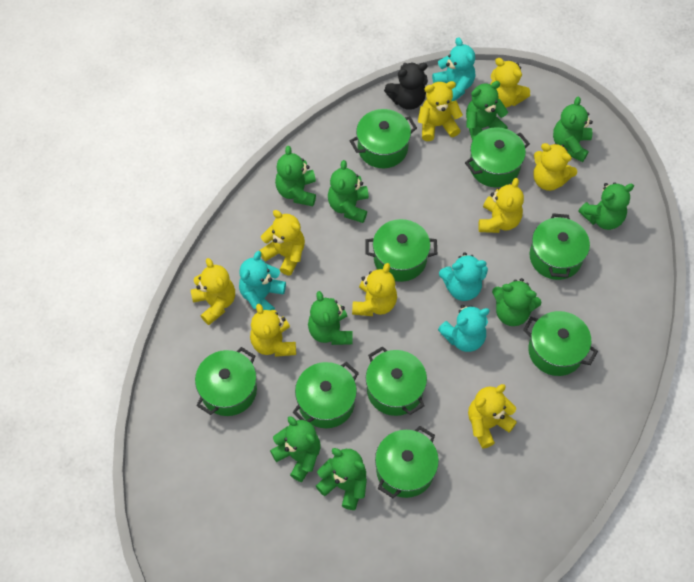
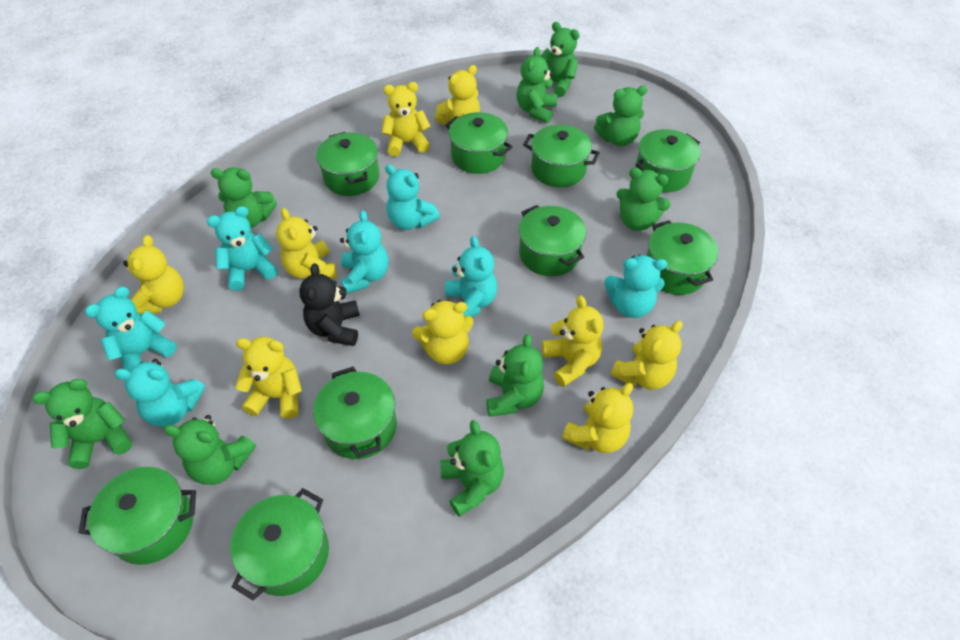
turquoise teddy bear: [239,251,286,310] [432,37,475,102] [438,305,490,352] [439,252,488,301] = 4 -> [85,287,177,371] [114,359,205,427] [207,206,278,291] [340,210,389,293] [385,164,440,230] [445,236,497,317] [604,255,667,318] = 7

